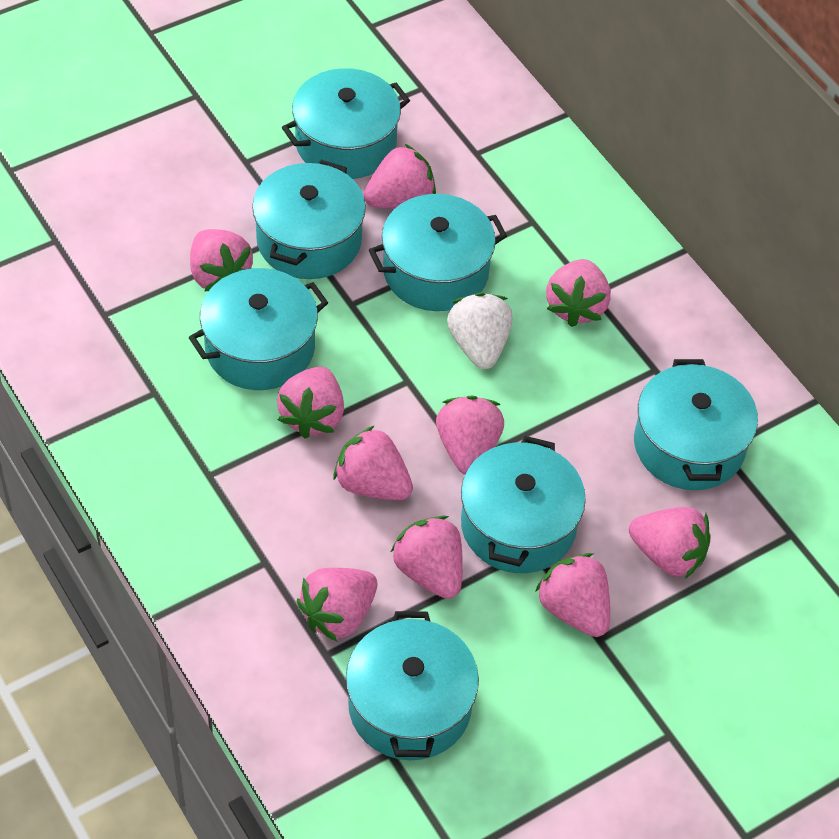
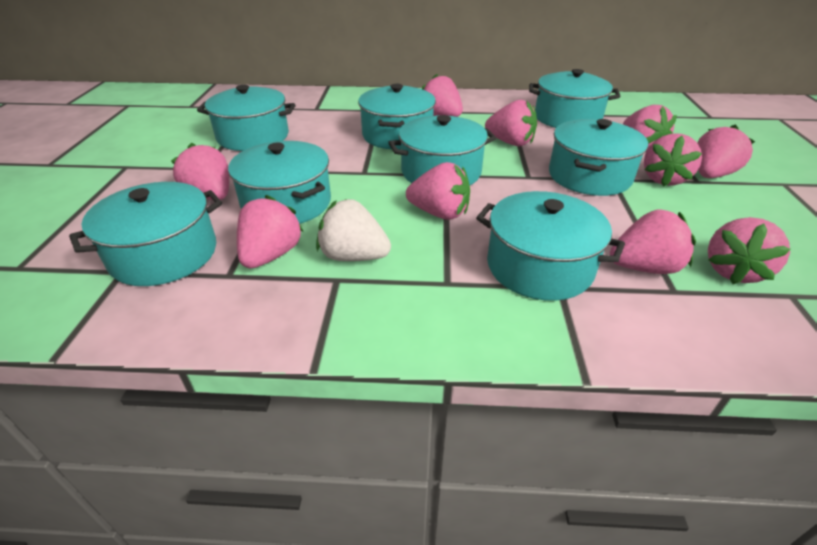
turquoise pot: [189,268,328,390] [252,160,366,279] [282,68,410,179] [346,611,479,760] [369,194,507,311] [461,436,586,573] [634,359,758,490] = 7 -> [69,182,222,286] [197,85,296,151] [228,141,331,224] [358,84,436,149] [388,115,496,185] [476,191,625,301] [529,69,621,128] [549,119,648,196] = 8

